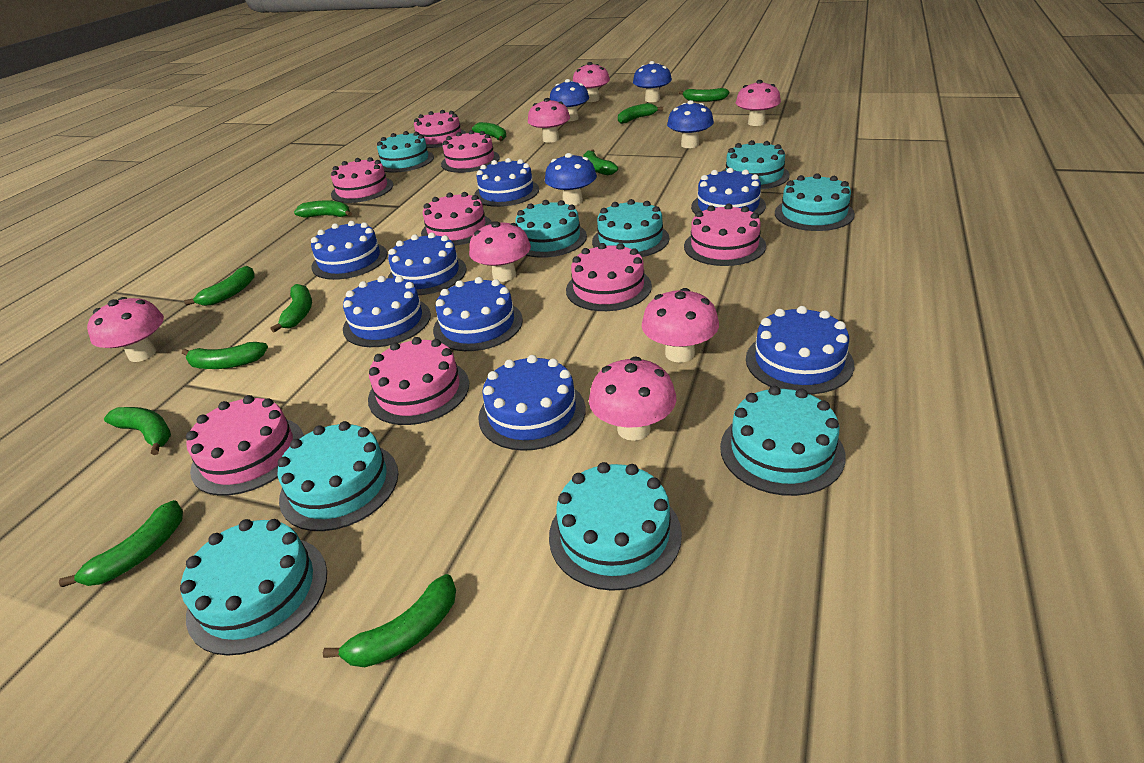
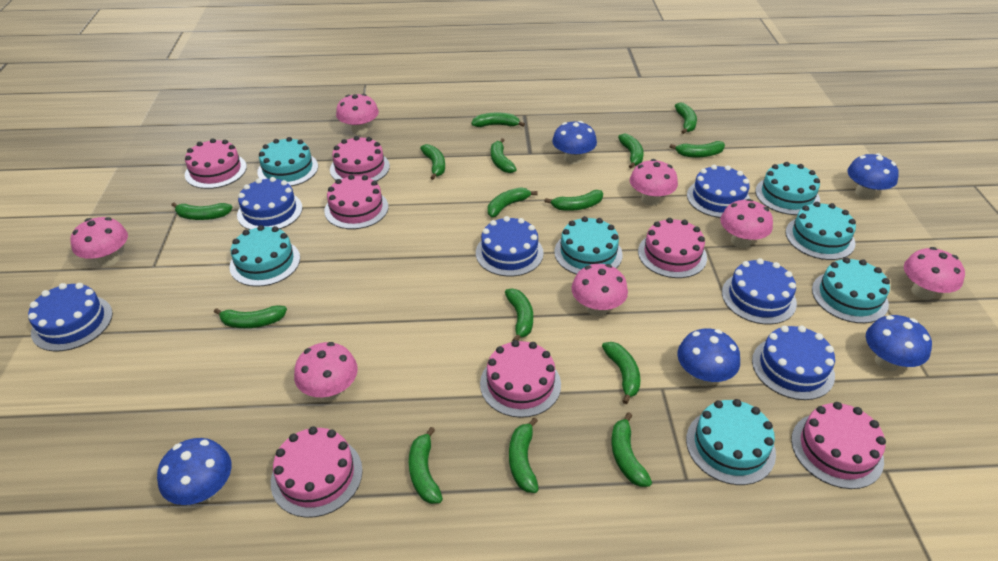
blue cake: [311,221,387,280] [343,276,431,347] [388,232,467,295] [433,277,523,351] [474,158,539,207] [478,355,586,451] [691,168,766,215] [746,306,854,394] = 8 -> [28,283,113,352] [237,177,303,230] [476,216,544,277] [687,165,750,218] [722,258,797,325] [752,325,835,400] = 6
blue mushroom: [545,153,597,206] [550,79,589,121] [633,61,672,102] [667,100,714,148] = 4 -> [157,438,232,505] [552,121,597,164] [677,329,740,386] [848,153,899,199] [866,315,932,371] = 5
green banana: [59,500,183,587] [104,407,171,455] [182,342,268,369] [184,266,255,306] [271,284,312,333] [294,200,352,218] [323,574,456,667] [472,122,506,141] [583,150,618,175] [618,103,663,124] [679,88,729,102] = 11 -> [171,202,233,220] [214,305,287,328] [409,427,443,504] [420,144,445,180] [471,113,525,127] [488,187,538,217] [491,138,517,173] [505,289,533,341] [509,417,539,493] [544,190,603,211] [602,342,640,404] [611,412,652,487] [618,134,644,169] [670,141,725,158] [675,102,697,134] = 15
pink cake: [186,395,304,496] [331,157,393,203] [368,337,469,425] [414,110,466,148] [421,192,491,246] [441,130,500,173] [566,243,652,311] [684,204,766,266] = 8 -> [185,138,247,189] [271,426,363,518] [324,175,388,229] [330,136,390,181] [480,340,561,418] [638,218,707,278] [791,402,886,489] = 7
turquoise cake: [180,519,327,656] [277,421,398,531] [377,131,434,173] [515,200,587,258] [549,462,682,591] [592,199,670,257] [720,386,846,496] [722,140,790,190] [775,173,855,231] = 9 -> [230,225,300,287] [257,137,318,186] [554,216,623,275] [686,399,776,485] [755,162,820,215] [786,202,856,260] [812,257,890,323] = 7

